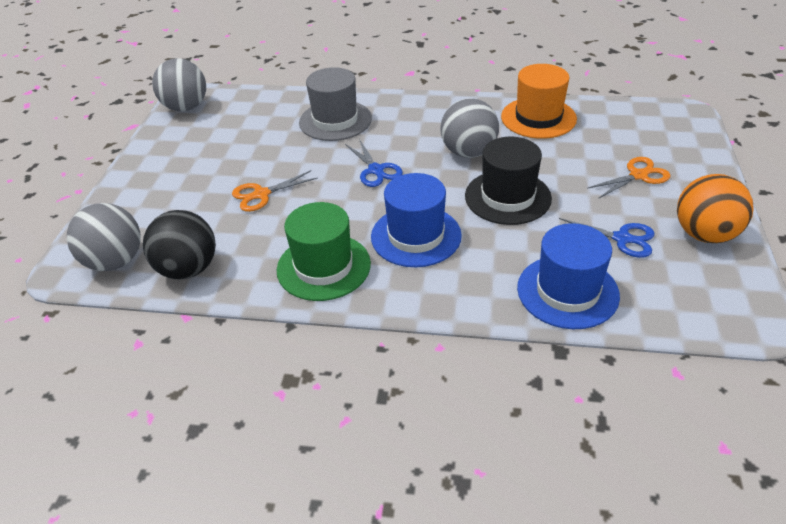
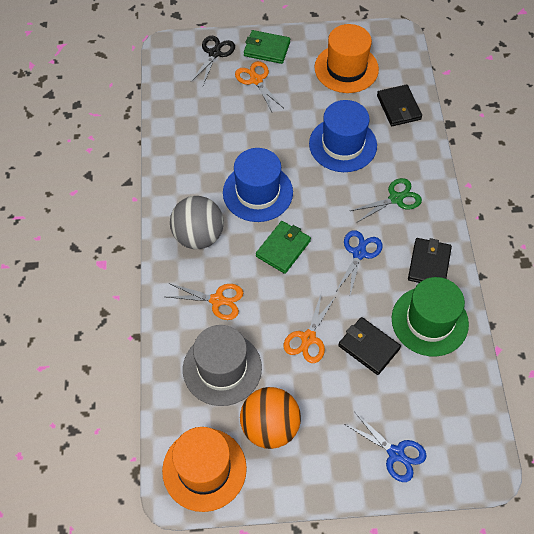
black ball: [143,210,216,280] = 1 -> none = 0
black hat: [465,137,552,225] = 1 -> none = 0
black scissors: none = 0 -> [191,36,235,85] = 1
black wallet: none = 0 -> [338,317,401,375] [377,84,422,126] [408,238,452,283] = 3
green scissors: none = 0 -> [350,178,422,222] = 1
green wallet: none = 0 -> [244,30,290,64] [256,221,311,274] = 2
grey ball: [67,203,141,271] [152,58,206,112] [440,98,499,158] = 3 -> [170,196,224,249] = 1
orange hat: [501,64,577,139] = 1 -> [162,427,247,512] [314,24,379,93] = 2
orange scissors: [232,170,318,212] [587,157,671,199] = 2 -> [167,283,243,320] [235,61,283,112] [283,292,336,363] = 3

